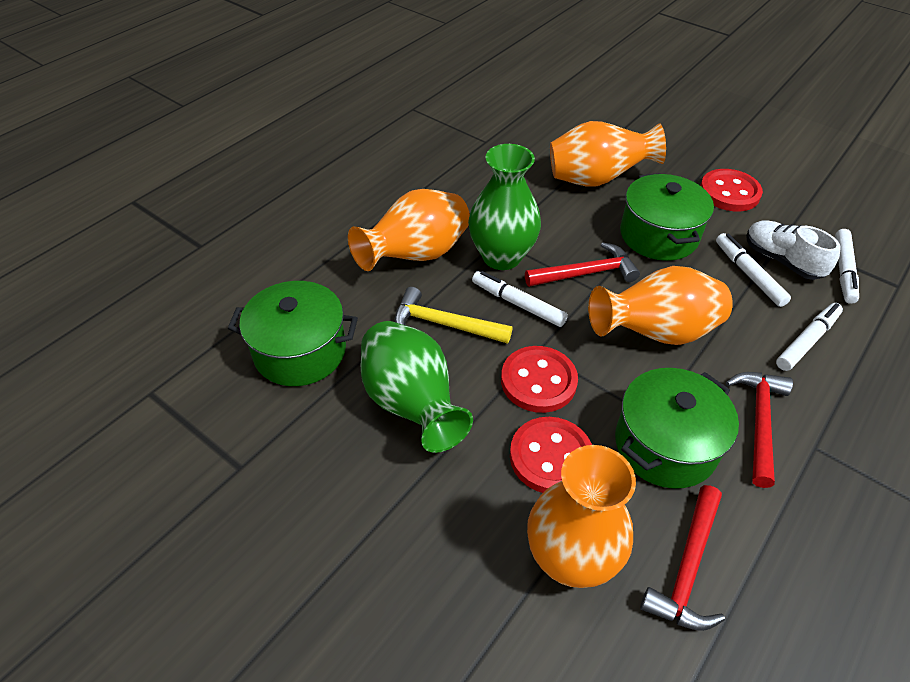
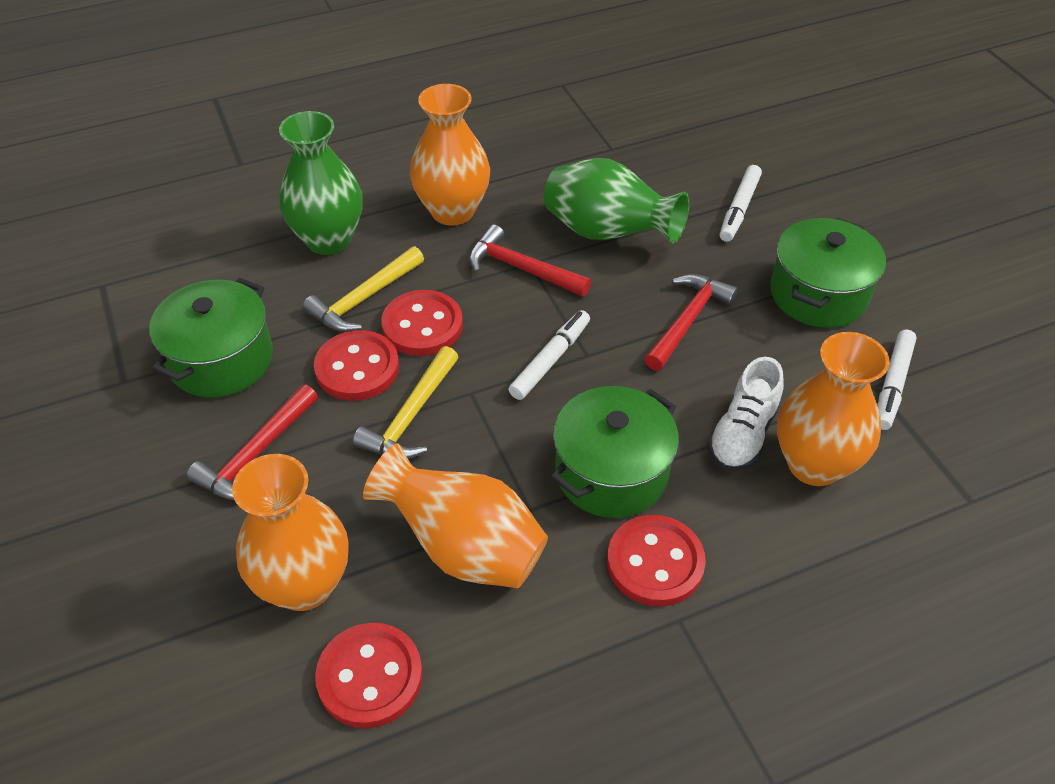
red button: [501,346,578,413] [510,417,592,493] [700,169,763,212] = 3 -> [314,330,399,401] [315,623,423,728] [381,290,463,356] [607,515,706,607] = 4
white marker: [472,271,568,327] [716,233,791,307] [776,303,843,371] [835,229,859,304] = 4 -> [509,310,590,400] [720,165,762,242] [878,329,917,430] = 3
yellow hammer: [395,287,513,344] = 1 -> [303,246,424,332] [353,346,458,459] = 2

